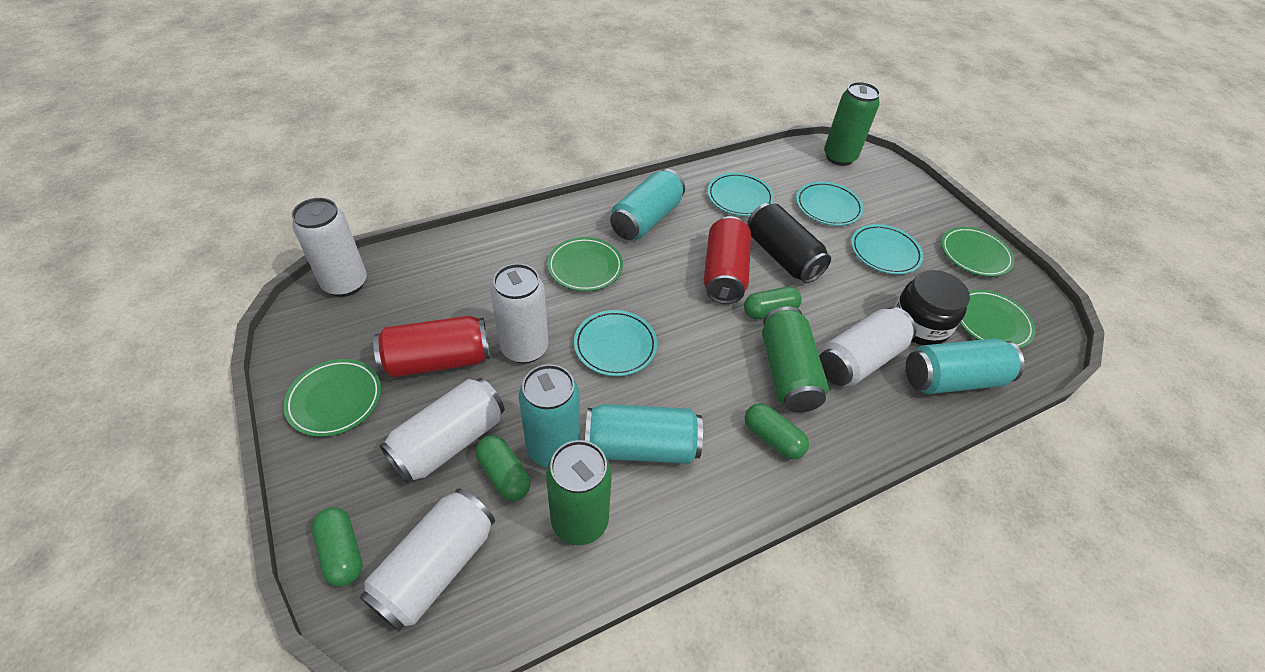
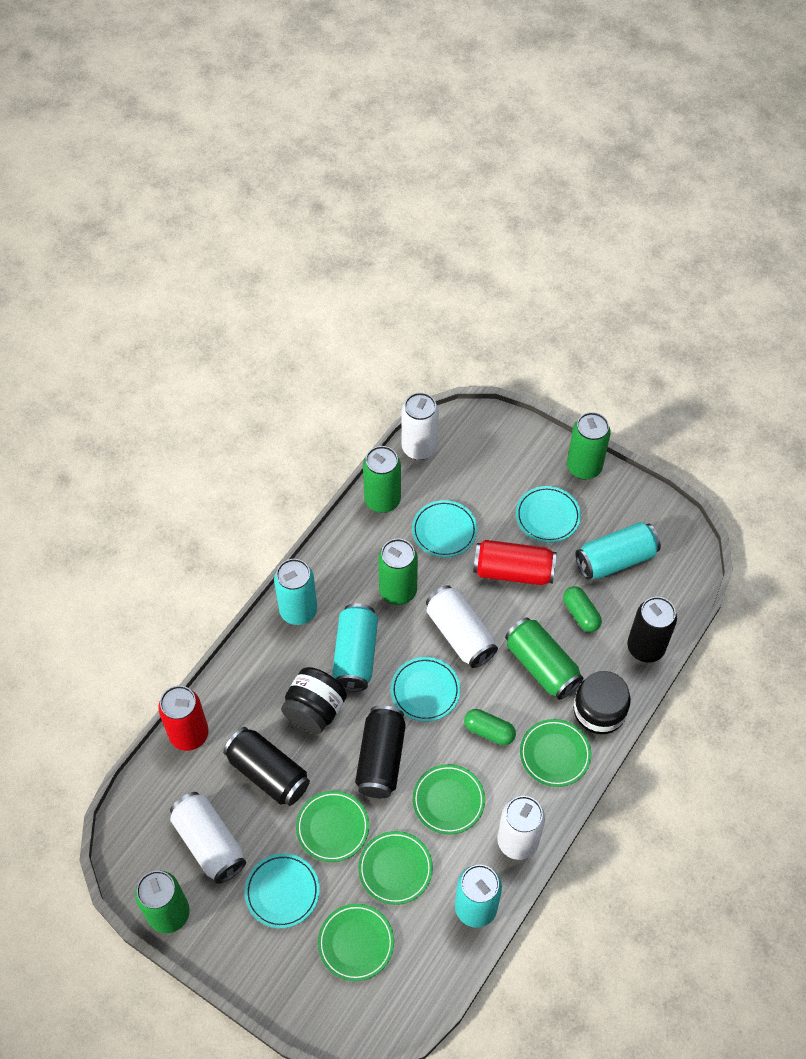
black can: [747,203,831,283] = 1 -> [223,727,310,806] [355,705,406,798] [627,597,677,663] = 3
black jar: [894,270,970,345] = 1 -> [281,667,347,734] [574,671,631,734] = 2
green can: [546,440,612,545] [762,306,829,412] [824,82,880,166] = 3 -> [135,871,190,933] [363,446,401,513] [378,539,418,605] [505,618,583,700] [567,412,611,480] = 5
green capsule: [311,507,363,587] [475,436,531,501] [744,287,802,319] [745,403,809,459] = 4 -> [464,709,516,745] [563,586,602,632] = 2
green plate: [283,359,381,437] [547,237,623,291] [941,227,1015,277] [960,290,1036,348] = 4 -> [296,791,369,862] [318,904,394,981] [358,831,433,905] [413,764,485,835] [520,719,591,787] = 5
white can: [292,198,367,297] [360,488,495,631] [380,378,505,484] [491,263,549,364] [819,307,916,386] = 5 -> [170,792,246,884] [402,392,439,460] [426,585,498,668] [497,796,545,860] = 4

